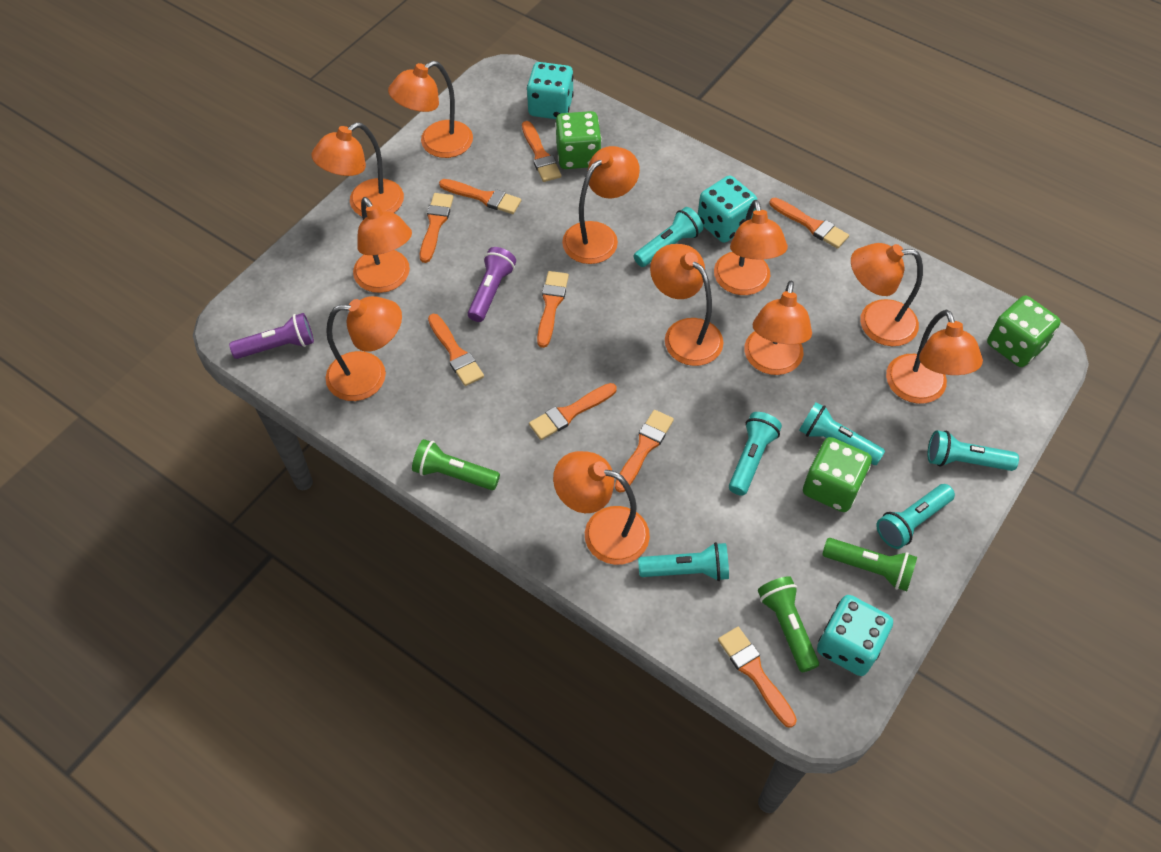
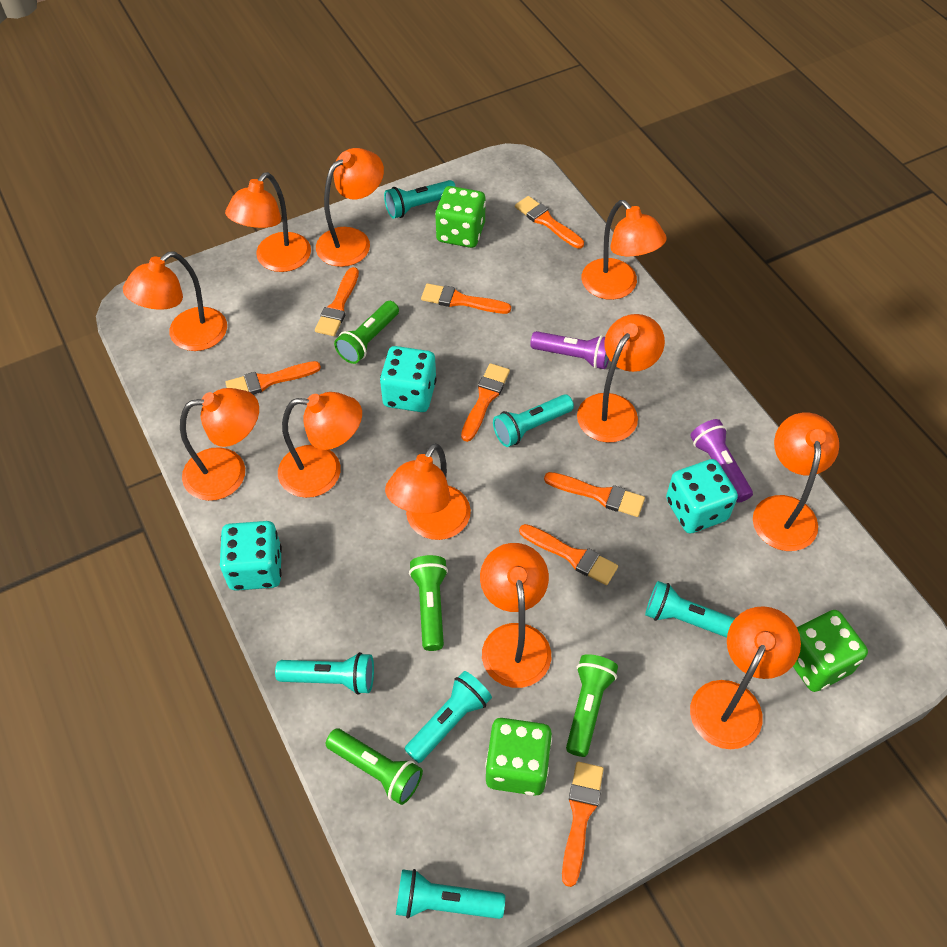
green flashlight: [412,439,500,490] [758,576,819,672] [822,538,917,591] = 3 -> [326,729,423,805] [334,301,399,364] [409,555,448,651] [566,654,618,757] = 4
orange brush: [420,193,454,263] [428,314,484,386] [439,179,521,214] [522,121,562,182] [529,383,617,440] [537,271,569,348] [615,410,674,493] [718,627,797,728] [769,197,849,249] = 9 -> [225,361,321,395] [315,267,359,336] [421,283,511,314] [461,363,510,442] [515,196,584,249] [519,524,618,585] [544,472,645,517] [562,761,604,887] = 8

